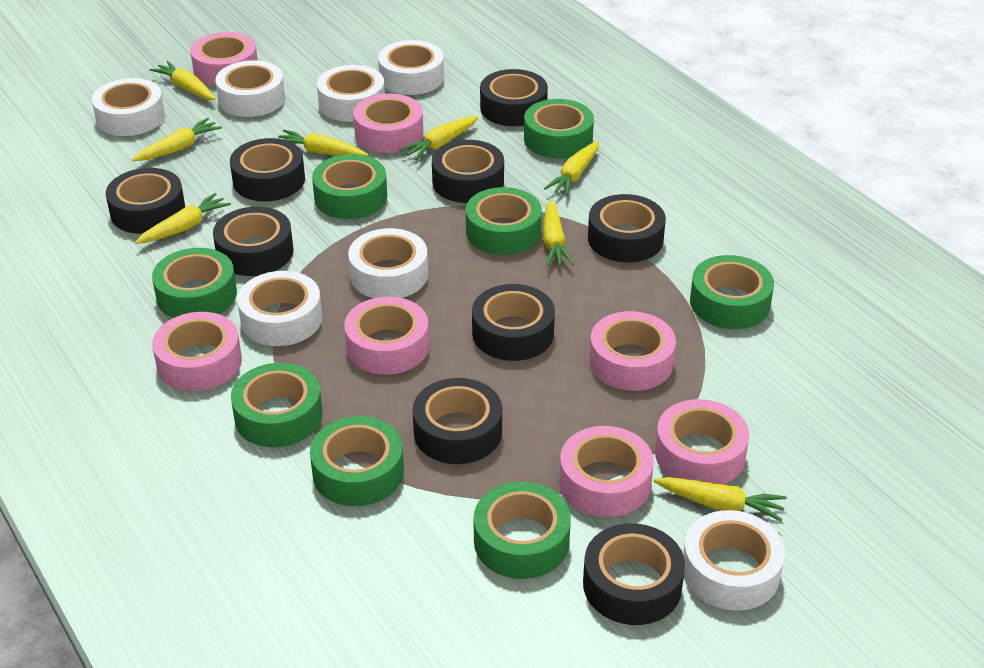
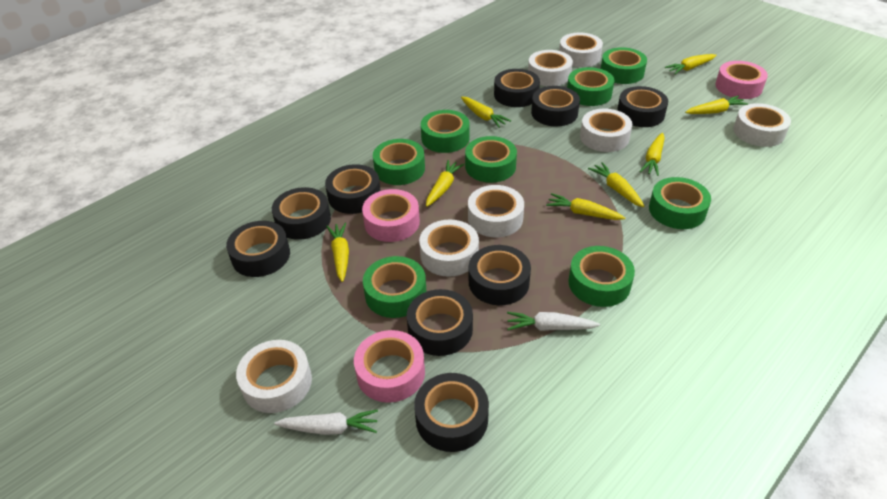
pink tape: [152,312,242,391] [190,32,258,86] [344,297,429,375] [353,94,424,153] [559,426,654,517] [589,311,676,391] [655,399,749,485] = 7 -> [354,330,425,403] [362,189,420,242] [715,61,768,99] = 3
white carrot: none = 0 -> [274,409,378,435] [507,312,600,331] = 2

